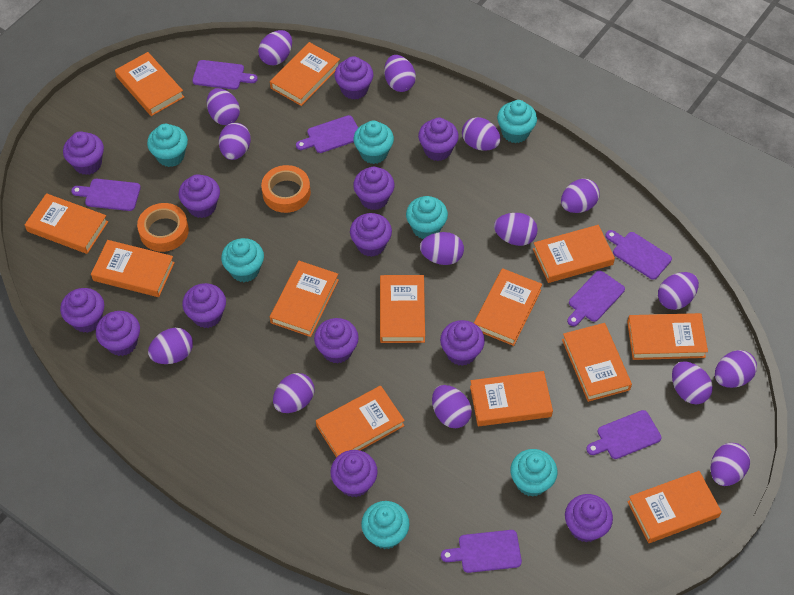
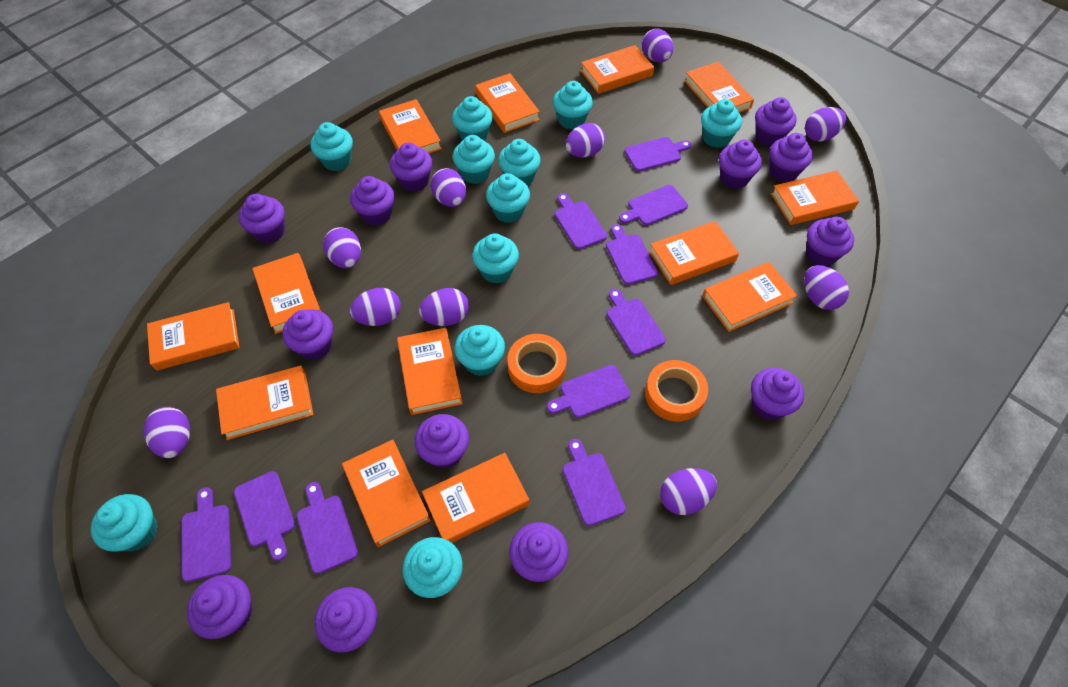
purple cutting board: [71,179,141,211] [192,60,258,90] [296,115,358,153] [441,530,522,573] [567,270,625,326] [586,410,661,459] [605,230,672,280] = 7 -> [182,487,231,582] [234,471,295,561] [297,482,358,574] [547,365,631,418] [554,193,607,249] [563,439,626,526] [606,224,658,285] [606,289,666,356] [619,185,688,225] [624,137,692,171] = 10
purple egg: [148,328,193,364] [207,88,240,125] [219,123,251,160] [258,30,292,65] [273,373,314,413] [384,55,416,92] [420,232,464,265] [432,385,472,428] [462,117,501,151] [494,213,538,246] [561,179,600,213] [658,272,699,310] [672,361,713,404] [711,443,750,486] [715,350,757,388] = 15 -> [143,407,190,458] [323,227,361,268] [350,288,401,326] [419,288,469,326] [430,168,466,207] [566,123,605,157] [642,29,673,62] [660,468,717,515] [804,265,849,310] [805,107,846,141] = 10
turquoise cupcake: [147,124,188,167] [221,238,264,282] [354,121,394,164] [361,501,410,549] [406,196,448,239] [497,100,537,143] [510,449,558,497] = 7 -> [91,494,158,552] [310,122,353,171] [403,537,463,598] [452,96,493,141] [453,135,495,184] [455,325,505,376] [472,234,519,284] [486,173,530,223] [498,139,541,186] [553,81,593,129] [701,99,742,148] = 11

